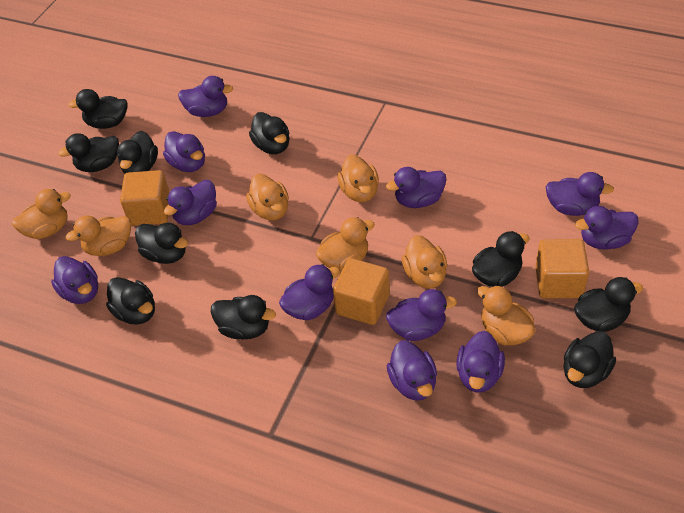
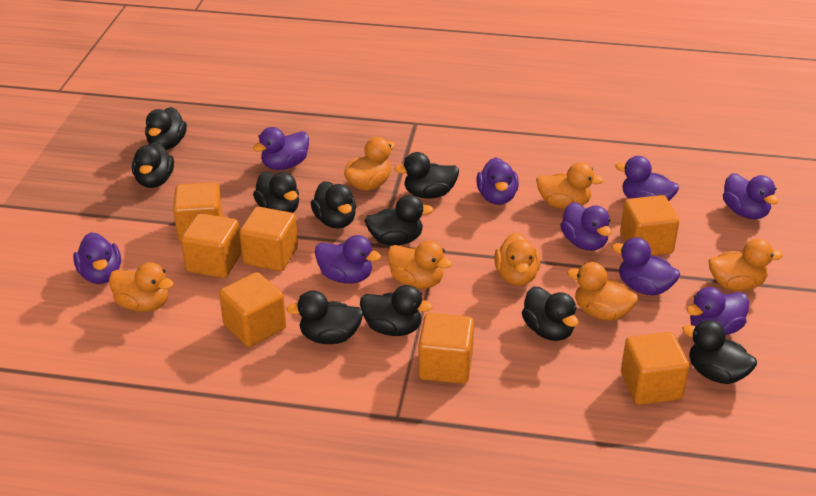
orange cube: [120,170,169,226] [333,258,390,325] [535,239,589,298] = 3 -> [173,182,223,242] [181,213,241,278] [219,272,286,347] [239,207,298,271] [418,313,474,384] [620,195,679,256] [621,332,690,405] = 7
purple duck: [51,256,98,304] [163,131,205,172] [164,180,217,225] [178,76,233,117] [279,264,340,320] [386,167,446,208] [386,289,457,341] [387,340,437,401] [456,331,505,392] [546,172,614,216] [575,206,639,250] = 11 -> [73,232,121,284] [253,127,309,170] [315,235,381,284] [476,157,519,205] [560,202,612,251] [612,237,680,295] [615,156,679,201] [687,287,749,335] [723,173,779,219] = 9

